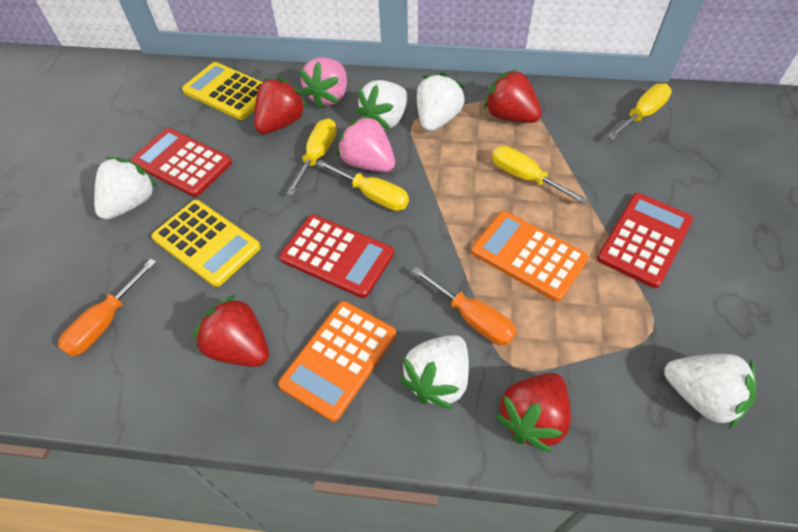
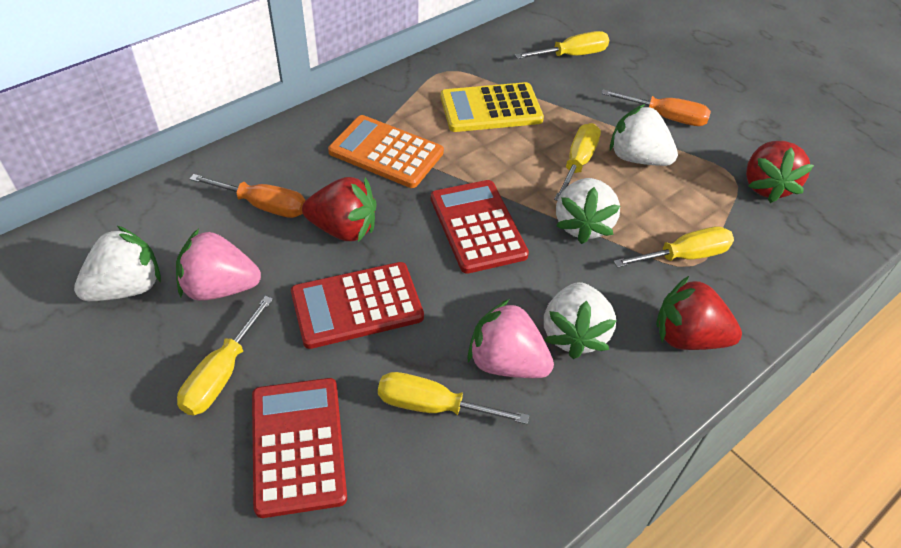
orange calculator: [278,301,396,422] [471,211,589,302] = 2 -> [328,115,444,188] = 1
red strawberry: [193,295,269,367] [254,77,307,134] [484,69,542,123] [495,373,571,453] = 4 -> [302,177,376,242] [656,276,742,350] [746,141,814,203] = 3
white strawberry: [94,157,158,220] [356,80,408,130] [400,335,469,409] [417,72,465,132] [664,354,756,429] = 5 -> [74,226,161,301] [544,282,617,359] [556,178,620,244] [610,104,678,166] = 4
yellow calculator: [151,200,261,287] [182,62,263,120] = 2 -> [441,82,544,132] = 1
yellow screwdriver: [287,119,337,196] [316,160,409,211] [492,146,588,204] [608,83,672,140] = 4 -> [177,296,273,415] [378,372,530,424] [515,31,609,59] [554,123,601,201] [614,226,734,268] = 5

